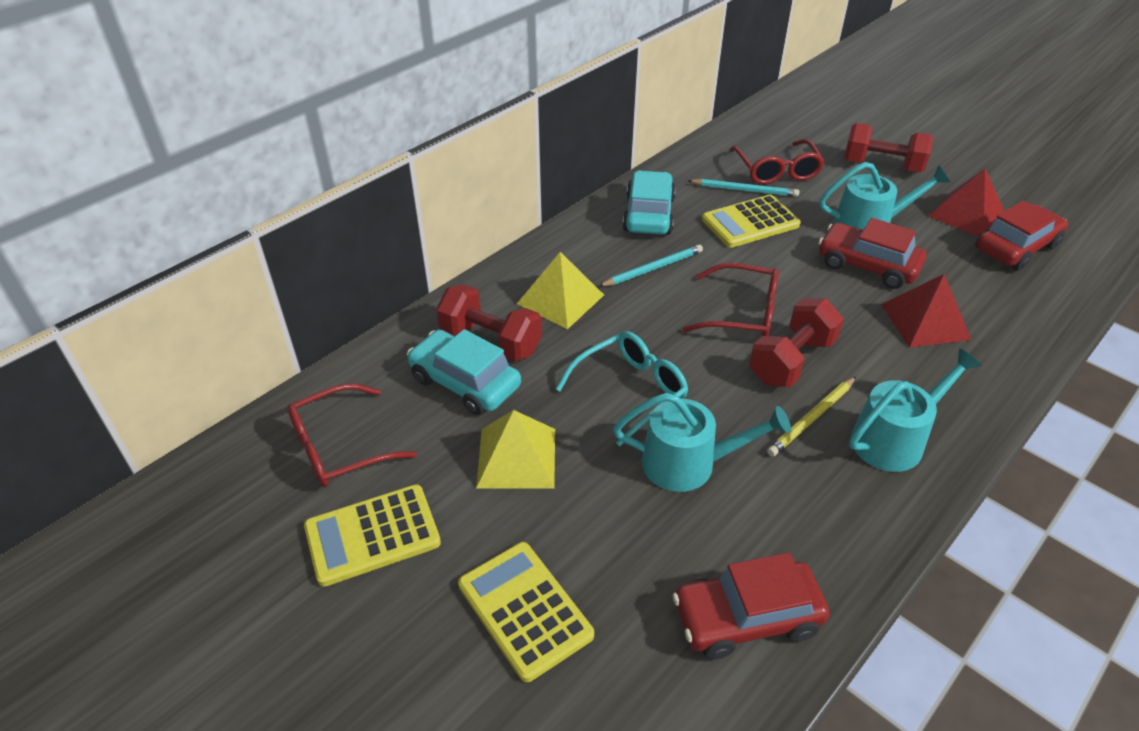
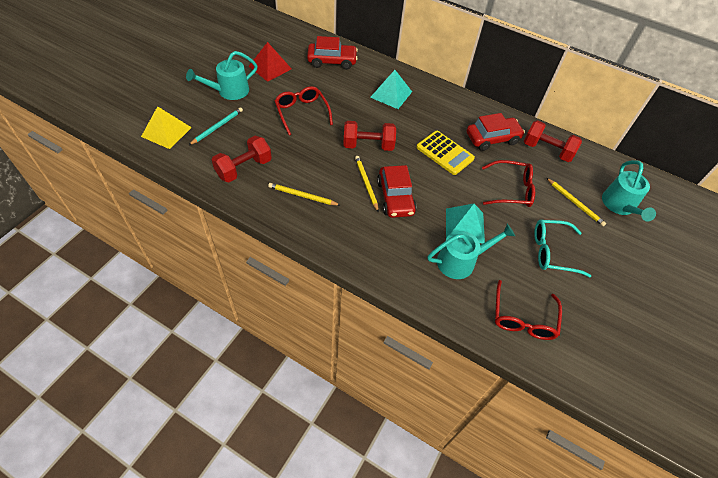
red pyramid: [881,274,971,348] [928,169,1004,237] = 2 -> [249,42,292,82] = 1
turquoise car: [407,329,521,415] [623,170,676,235] = 2 -> none = 0
turquoise pencil: [598,245,703,287] [688,179,799,197] = 2 -> [189,107,243,145] = 1
turquoise pyramid: none = 0 -> [370,70,412,109] [446,204,485,244] = 2
yellow calculator: [304,484,441,587] [458,542,594,682] [702,195,801,248] = 3 -> [416,131,475,175] = 1
yellow pencil: [767,377,856,457] = 1 -> [268,183,340,205] [355,156,379,212] [547,178,606,226] = 3
yellow pyramid: [476,410,555,489] [517,252,604,329] = 2 -> [141,106,192,149] = 1

